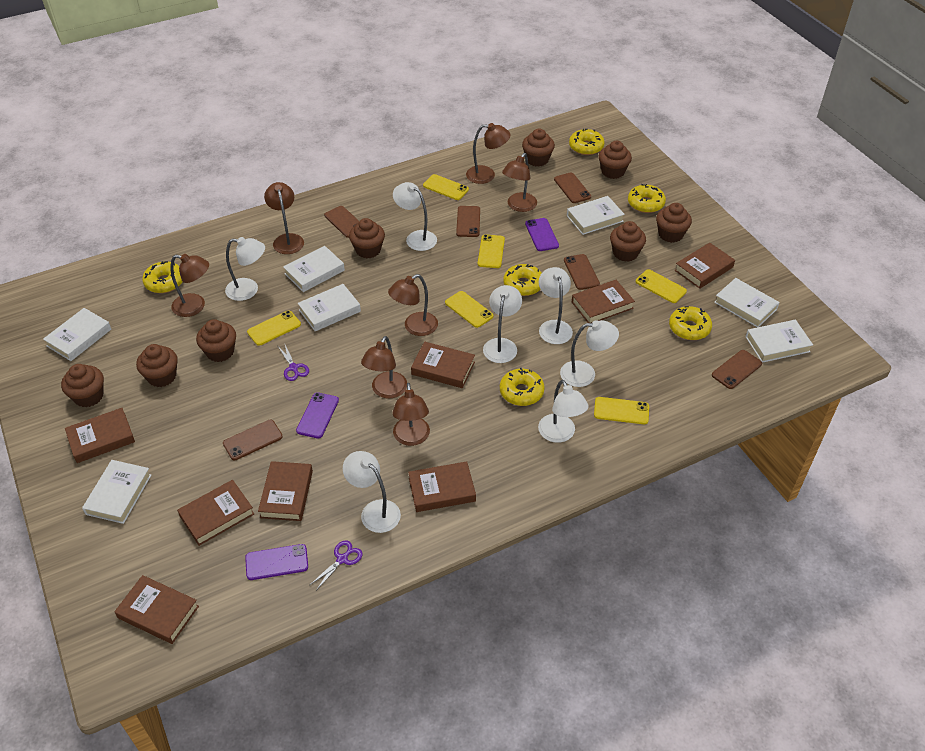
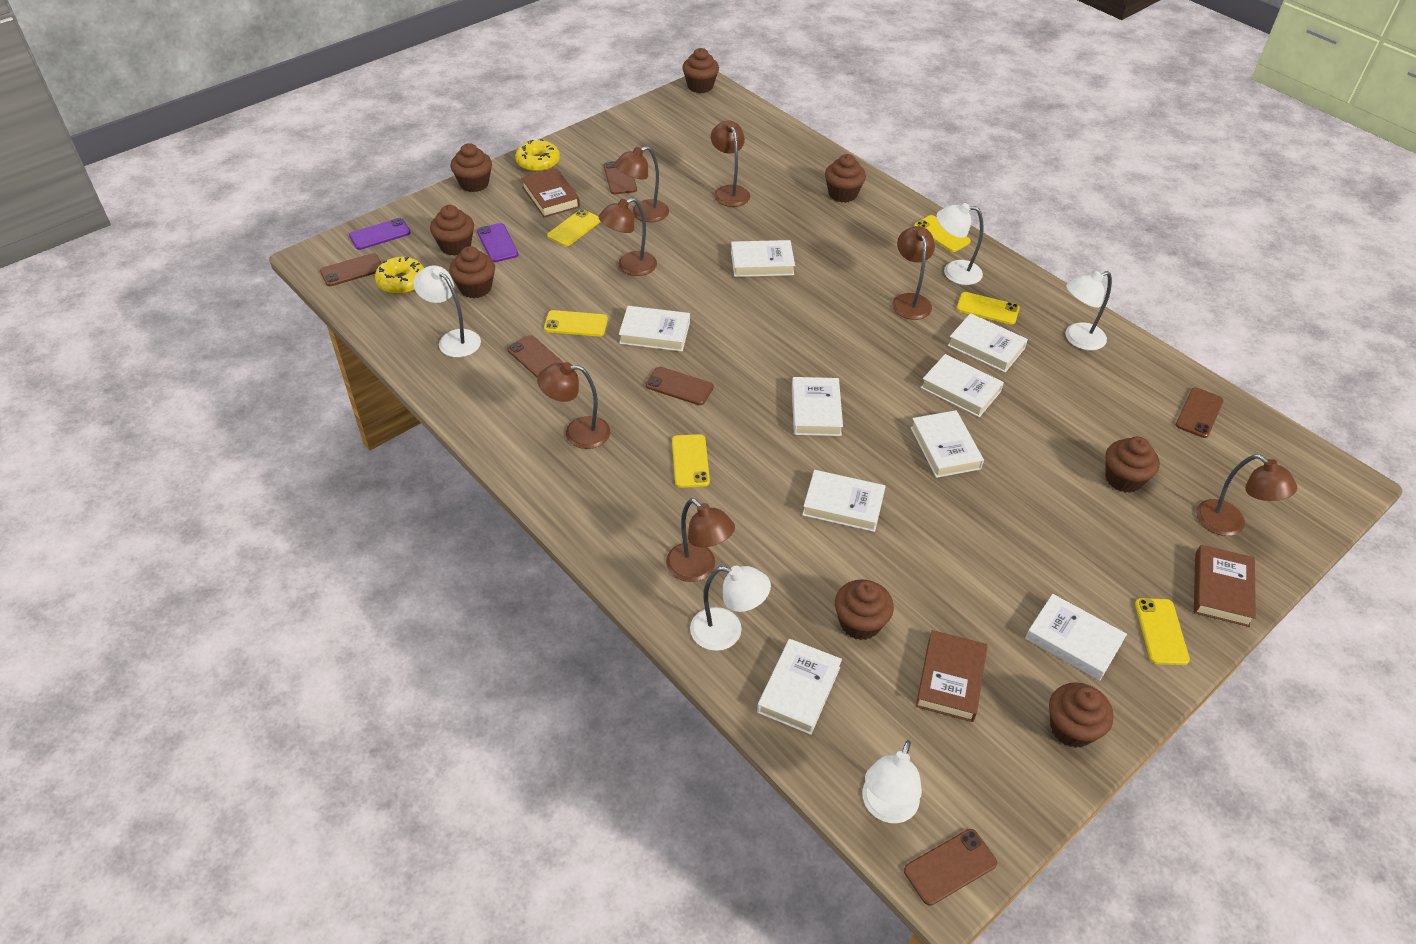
brown book: [65,408,135,463] [114,575,199,644] [177,480,254,546] [258,461,313,521] [408,461,476,512] [411,342,475,388] [572,280,635,323] [675,242,735,289] = 8 -> [521,168,580,217] [916,630,988,722] [1194,545,1256,627] = 3
purple phone: [245,544,308,580] [296,392,339,439] [525,218,559,251] = 3 -> [349,218,411,250] [477,223,519,262] = 2
purple scissors: [277,343,309,381] [310,540,363,589] = 2 -> none = 0
white book: [43,308,111,361] [82,460,151,524] [283,246,345,292] [298,284,361,331] [567,196,625,235] [714,278,780,327] [746,320,813,363] = 7 -> [619,306,690,351] [731,240,795,277] [757,639,842,735] [792,377,843,436] [802,470,886,532] [910,410,984,478] [921,354,1004,417] [948,313,1028,373] [1025,594,1127,681] = 9
white lamp: [225,237,265,301] [343,451,401,533] [393,182,437,251] [483,285,522,363] [538,380,589,443] [539,267,573,344] [560,320,619,387] = 7 -> [413,265,481,357] [690,566,771,651] [862,740,922,823] [937,203,984,285] [1066,271,1112,350] = 5
yellow donut: [142,261,183,293] [500,368,545,406] [503,264,542,296] [569,129,605,155] [628,184,666,213] [669,306,712,340] = 6 -> [375,257,424,294] [515,139,560,172] = 2

